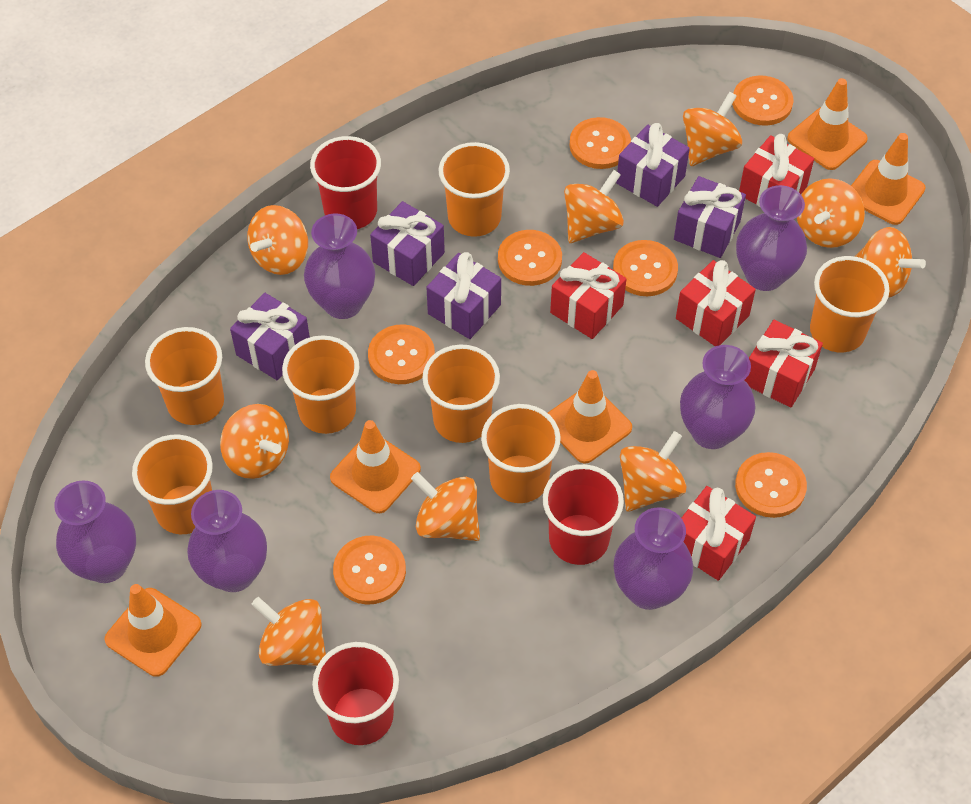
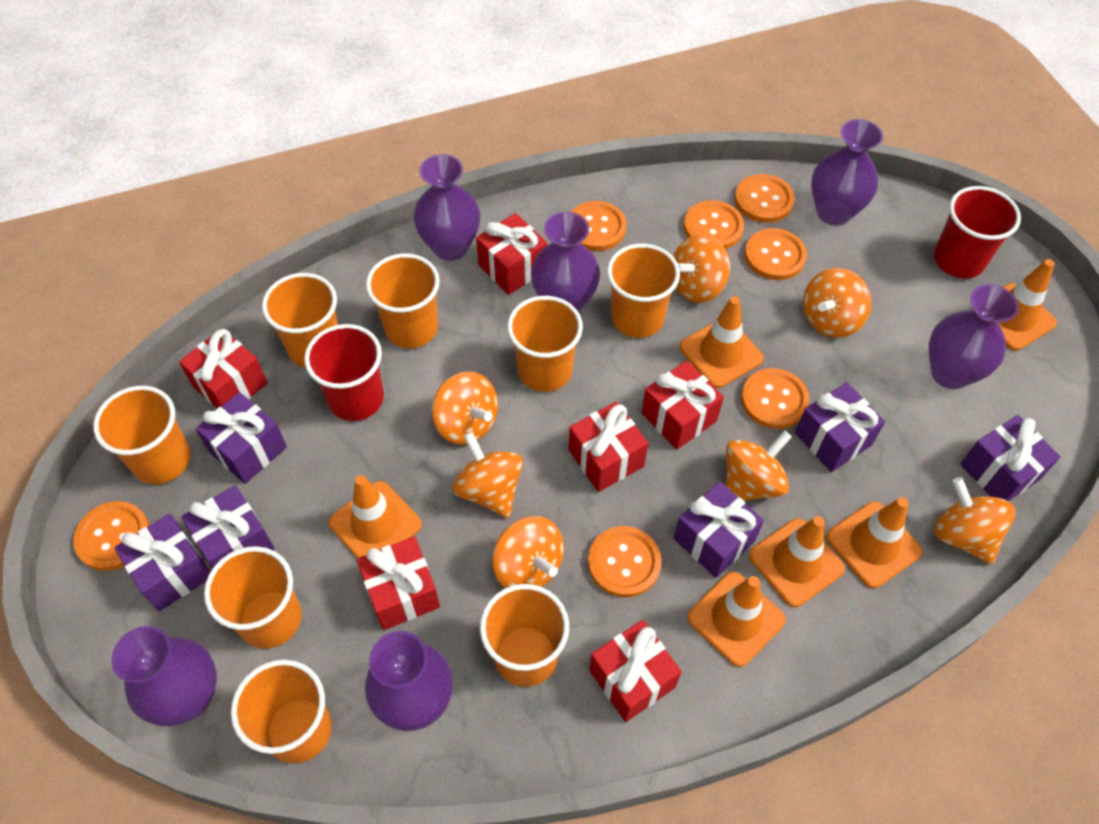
orange cup: [132,434,213,534] [145,327,224,425] [282,335,360,434] [422,344,500,443] [439,142,510,237] [481,404,561,503] [810,256,890,353] = 7 -> [93,386,191,484] [204,546,302,649] [231,659,332,764] [262,273,338,368] [366,253,440,348] [480,584,569,687] [507,296,583,392] [607,244,680,338] = 8
orange spinning top: [220,404,289,479] [247,205,308,275] [251,597,326,666] [411,472,480,541] [564,170,624,243] [620,431,686,512] [683,92,742,166] [797,178,865,248] [854,227,926,298] = 9 -> [432,372,498,445] [452,432,523,518] [492,516,564,588] [673,234,730,303] [726,430,792,501] [803,268,871,338] [934,477,1015,564] = 7
orange traffic cone: [104,584,202,677] [330,420,421,513] [548,370,632,464] [787,78,868,170] [851,133,926,225] = 5 -> [329,475,422,558] [679,296,764,388] [687,572,786,667] [749,516,845,607] [826,497,922,588] [972,259,1057,351] = 6
purple gift: [230,293,310,380] [370,201,445,286] [426,252,501,339] [616,123,690,207] [674,176,746,258] = 5 -> [114,514,210,611] [181,485,275,568] [196,392,287,484] [674,482,764,578] [795,382,885,472] [960,415,1061,501] = 6
red cup: [310,136,381,229] [312,642,399,745] [543,464,624,565] = 3 -> [304,324,384,421] [934,186,1021,278] = 2
red gift: [550,252,626,339] [676,260,756,346] [682,486,756,581] [739,134,814,207] [745,320,823,408] = 5 -> [179,328,268,408] [357,537,440,630] [476,213,547,295] [569,402,648,492] [589,620,682,722] [642,360,724,450] = 6

